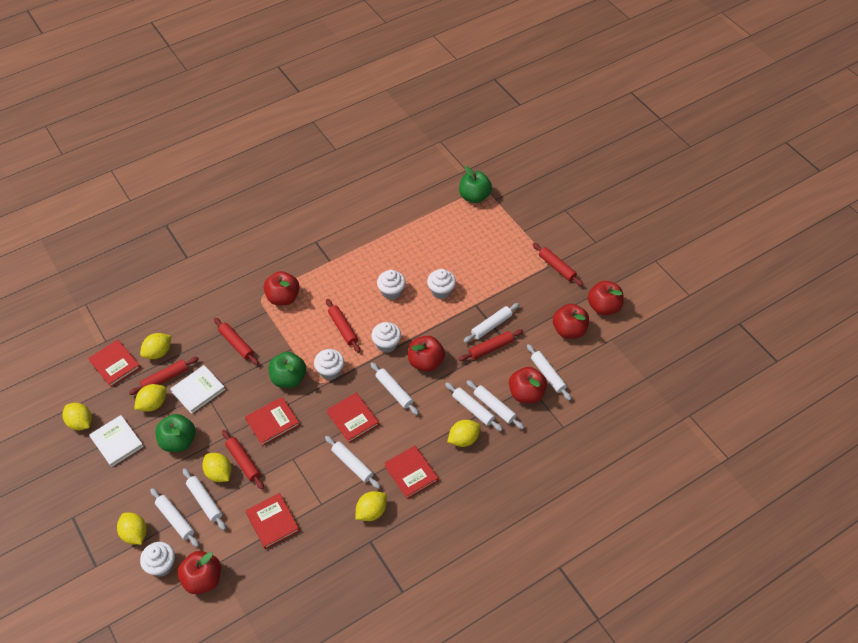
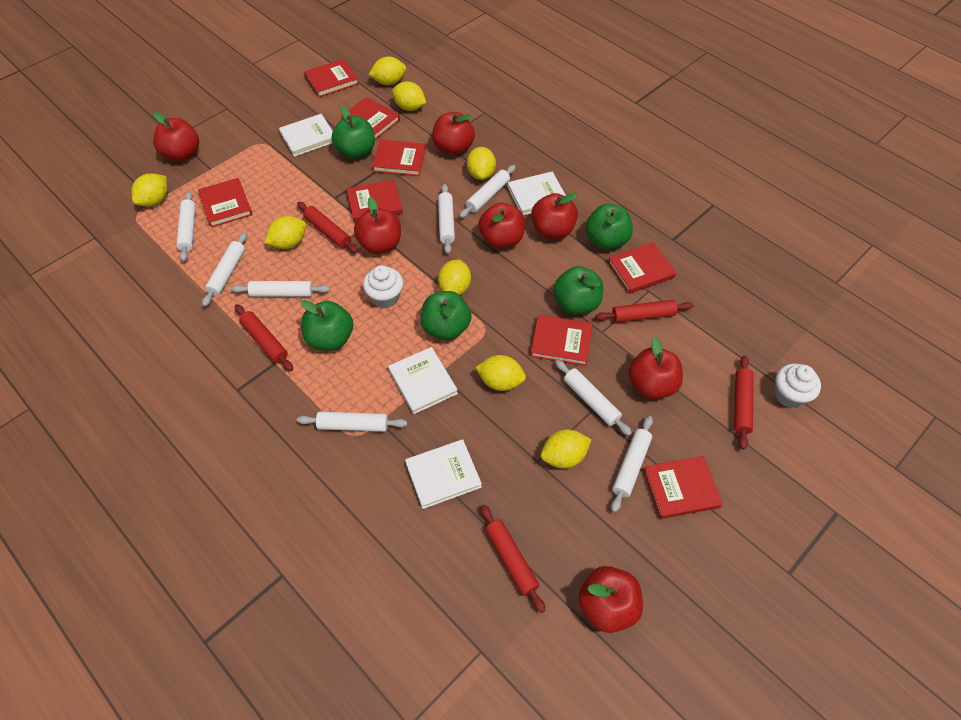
green apple: [155,414,196,452] [268,352,306,388] [459,166,492,203] = 3 -> [301,300,353,351] [332,106,375,159] [421,291,471,340] [553,266,603,315] [585,204,633,250] = 5
red apple: [177,551,221,594] [264,271,299,306] [408,336,445,372] [509,367,547,403] [553,304,589,339] [588,281,624,315] = 6 -> [153,112,199,161] [354,197,401,254] [432,112,475,155] [479,203,525,249] [531,192,578,239] [578,566,643,633] [628,337,683,399] = 7
red book: [88,340,141,387] [245,397,300,446] [246,493,300,549] [327,393,379,443] [384,446,439,499] = 5 -> [198,178,252,228] [304,59,359,97] [341,97,400,140] [347,180,403,223] [372,139,426,176] [530,315,593,366] [608,242,676,294] [643,456,723,519] = 8
red rolling pin: [129,357,199,395] [214,318,259,365] [222,430,264,489] [326,299,360,353] [459,329,523,361] [533,243,584,286] = 6 -> [235,304,293,371] [297,202,358,253] [481,505,545,613] [596,300,694,323] [734,355,753,450] = 5
white book: [89,415,144,467] [170,365,225,414] = 2 -> [279,114,333,157] [388,347,458,414] [405,439,482,509] [508,172,566,215] = 4
white cupcake: [140,542,175,577] [314,349,344,380] [371,322,401,353] [377,270,406,300] [427,269,456,299] = 5 -> [363,265,403,308] [775,364,821,408] = 2
yellow lemon: [62,403,92,430] [117,513,147,545] [134,384,166,412] [140,333,171,359] [202,453,232,482] [355,491,387,521] [447,420,481,447] = 7 -> [131,173,168,207] [265,216,306,249] [369,56,406,85] [392,81,426,111] [438,260,471,295] [467,147,496,180] [475,355,526,391] [541,429,591,468] = 8

